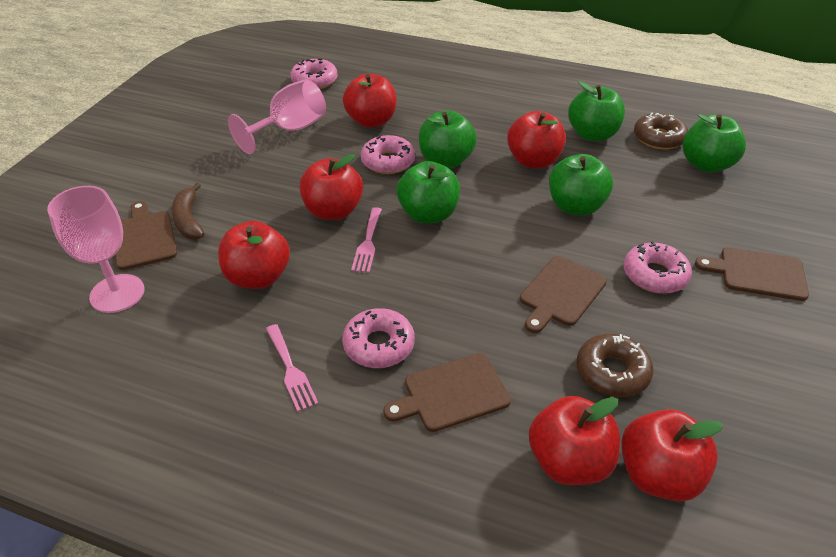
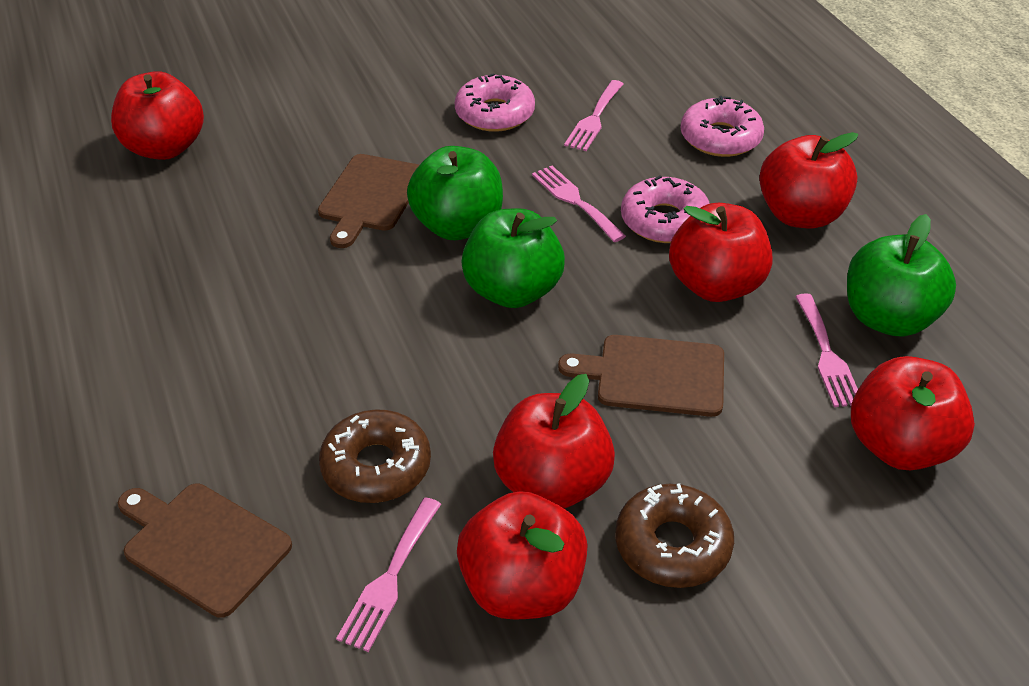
brown banana: [172,183,204,239] = 1 -> none = 0
brown cutting board: [115,201,177,270] [383,353,511,432] [520,256,607,333] [695,247,809,301] = 4 -> [118,483,292,618] [318,154,419,248] [558,335,724,417] = 3
green apple: [397,161,460,224] [419,111,477,168] [549,154,613,216] [568,81,625,141] [683,114,746,173] = 5 -> [407,146,503,240] [461,208,565,308] [847,214,956,337] = 3
pink donut: [290,59,338,89] [342,308,415,368] [361,135,415,174] [623,241,692,294] = 4 -> [455,73,535,132] [621,176,710,243] [681,96,764,157] = 3
pink fork: [266,324,319,412] [351,207,382,273] = 2 -> [336,498,441,652] [532,166,626,242] [564,80,623,151] [795,293,858,407] = 4
pink goblet: [47,186,144,313] [228,79,326,154] = 2 -> none = 0

